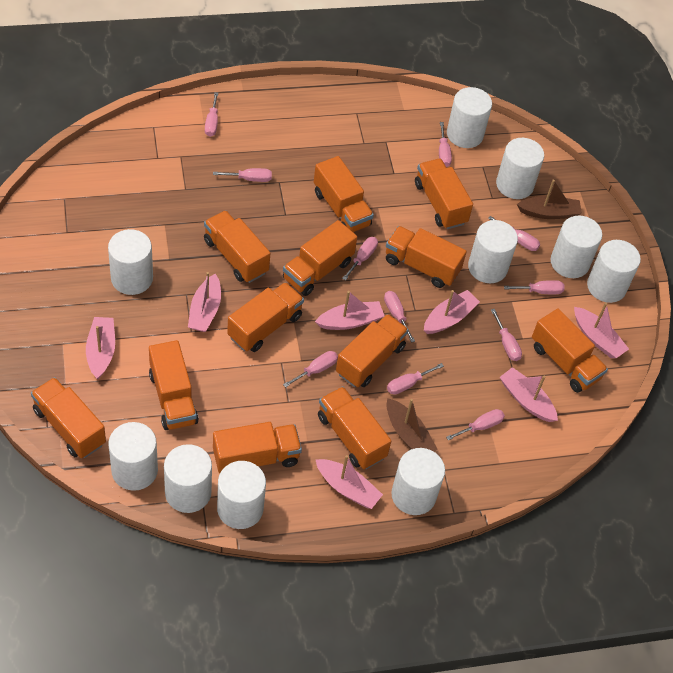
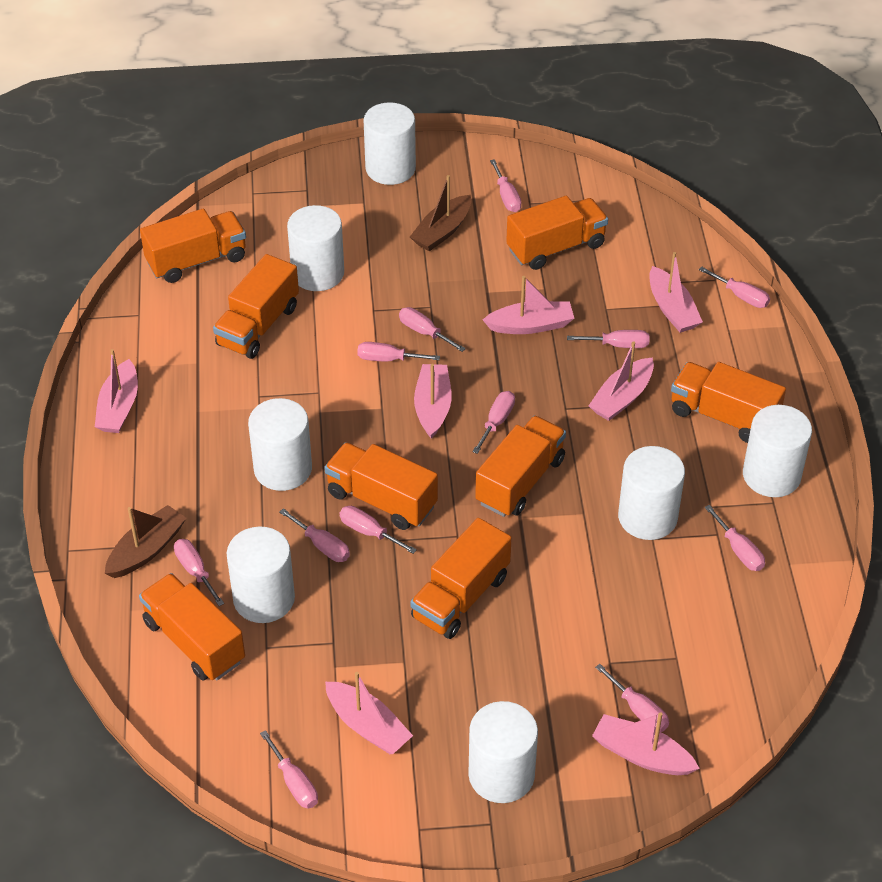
orange truck: [31,377,106,458] [149,340,199,430] [204,210,270,283] [213,422,302,473] [227,282,304,352] [283,220,357,296] [314,156,374,232] [318,386,391,469] [336,314,409,387] [386,226,467,288] [415,159,473,229] [532,309,608,393] = 12 -> [139,573,245,680] [140,209,246,283] [213,254,299,359] [324,442,438,530] [411,518,512,639] [475,416,566,517] [506,196,608,270] [671,362,786,443] = 8
pink screwdriver: [205,92,218,137] [213,168,272,182] [283,351,338,388] [342,237,378,281] [384,291,415,343] [387,363,444,395] [439,122,452,167] [446,409,505,441] [488,216,540,251] [491,309,522,361] [504,280,565,294] = 11 -> [174,539,224,606] [260,730,318,809] [279,508,350,562] [340,506,417,554] [357,342,440,362] [399,307,466,352] [472,391,515,454] [490,159,521,212] [567,330,649,348] [595,664,669,732] [699,266,770,308] [705,505,765,571] = 12
white cylinder: [108,229,153,295] [108,422,158,491] [164,444,212,513] [217,461,266,529] [391,448,445,515] [447,87,492,148] [468,220,518,283] [496,138,544,199] [551,216,602,278] [587,240,641,303] = 10 -> [227,526,295,623] [248,398,312,491] [287,205,344,291] [364,102,416,185] [468,701,538,803] [618,446,685,540] [743,405,812,497] = 7

